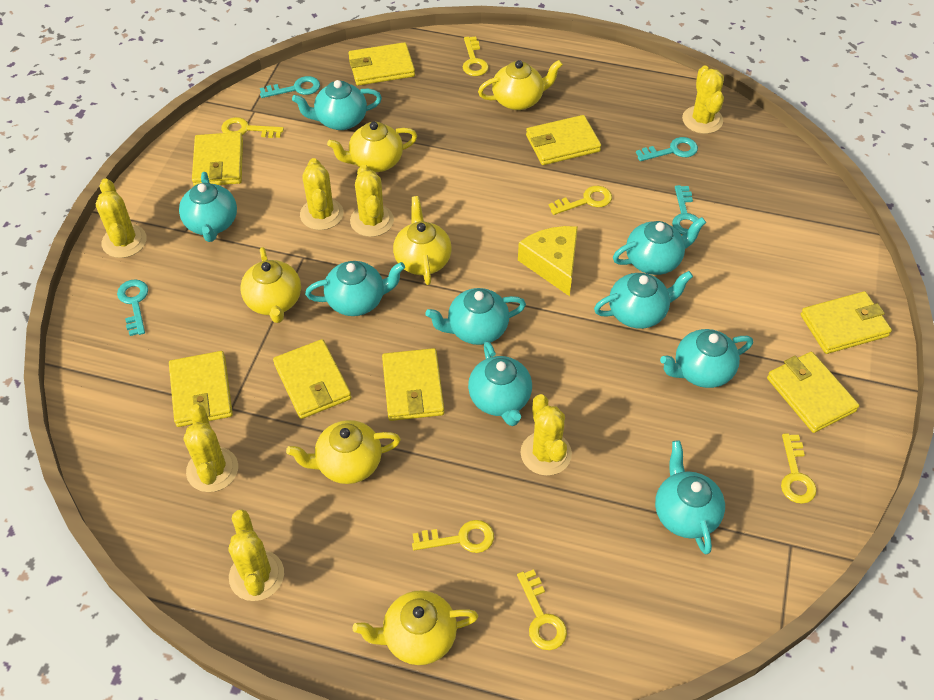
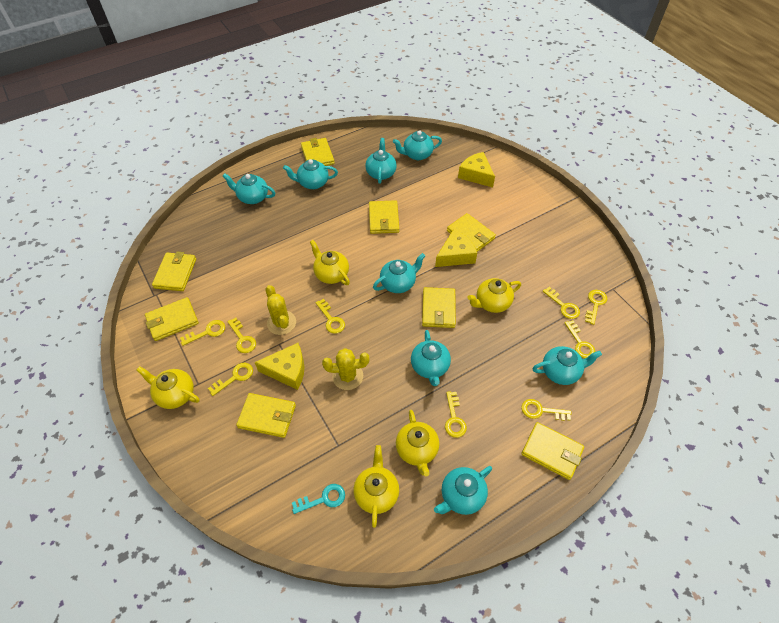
turquoise key: [117,279,148,336] [260,76,320,98] [636,137,698,161] [672,185,701,235] = 4 -> [292,484,345,514] = 1
turquoise teapot: [179,172,237,242] [292,80,382,130] [305,261,405,316] [425,288,526,345] [468,341,532,426] [594,271,693,329] [613,217,706,275] [655,440,725,554] [660,329,753,388] = 9 -> [222,173,275,204] [283,159,338,189] [365,138,397,184] [373,253,425,293] [393,130,442,160] [411,330,451,386] [434,466,492,515] [532,346,602,385] = 8
yellow cactus: [96,178,147,258] [183,404,238,492] [228,509,284,601] [300,158,344,230] [350,165,394,237] [520,394,572,476] [682,66,724,134] = 7 -> [265,285,296,335] [322,348,369,390] = 2
yellow cheese: [518,226,578,296] = 1 -> [254,343,305,390] [435,229,477,267] [458,152,495,187] = 3
yellow key: [221,117,284,138] [412,520,494,553] [463,36,489,76] [517,569,567,650] [549,186,612,215] [781,433,817,504] = 6 -> [180,320,225,346] [208,363,253,396] [227,318,256,353] [316,299,345,334] [445,391,467,438] [521,399,572,421] [543,287,580,319] [564,320,596,359] [585,290,607,325] = 9
yellow teapot: [240,247,301,323] [286,420,401,484] [327,122,417,172] [353,590,479,665] [393,196,452,285] [478,60,563,110] = 6 -> [136,366,200,409] [310,240,350,285] [353,445,399,528] [396,410,439,476] [467,278,521,313] = 5

